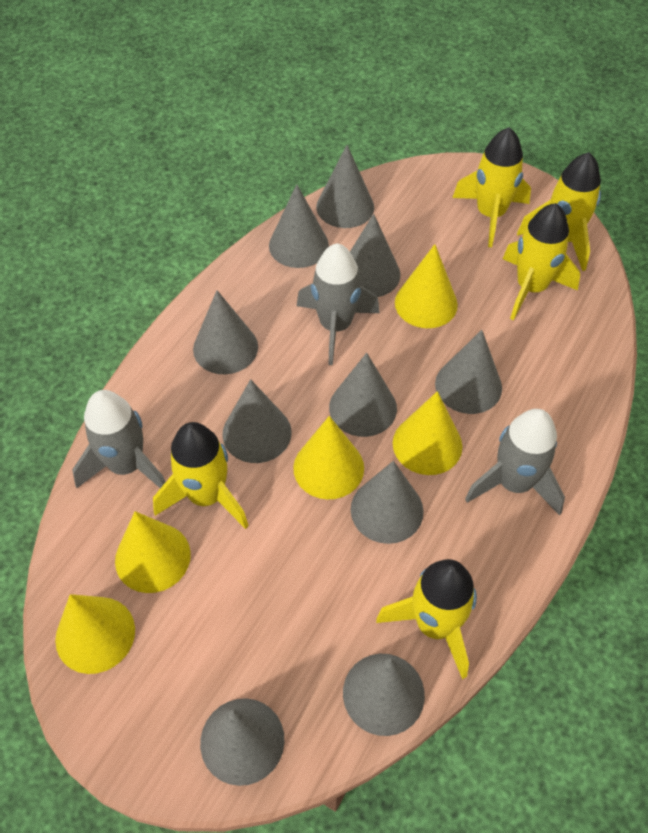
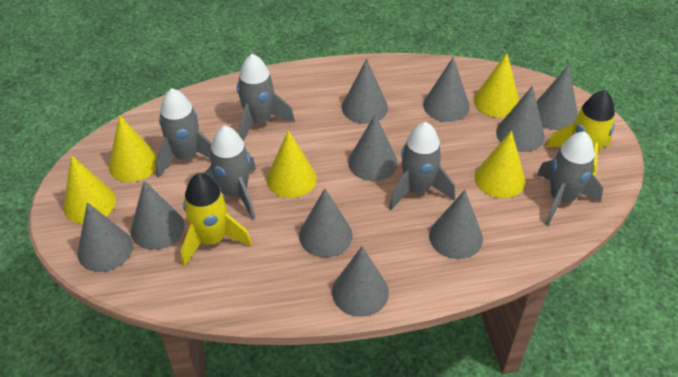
grey rocket: [72,390,165,488] [297,243,380,365] [465,409,565,516] = 3 -> [155,88,212,178] [203,126,256,219] [237,54,295,142] [389,122,455,210] [537,131,603,225] = 5
yellow rocket: [153,422,249,529] [376,559,477,679] [452,127,531,247] [503,203,580,320] [517,152,601,271] = 5 -> [181,173,252,267] [546,90,615,176] = 2

